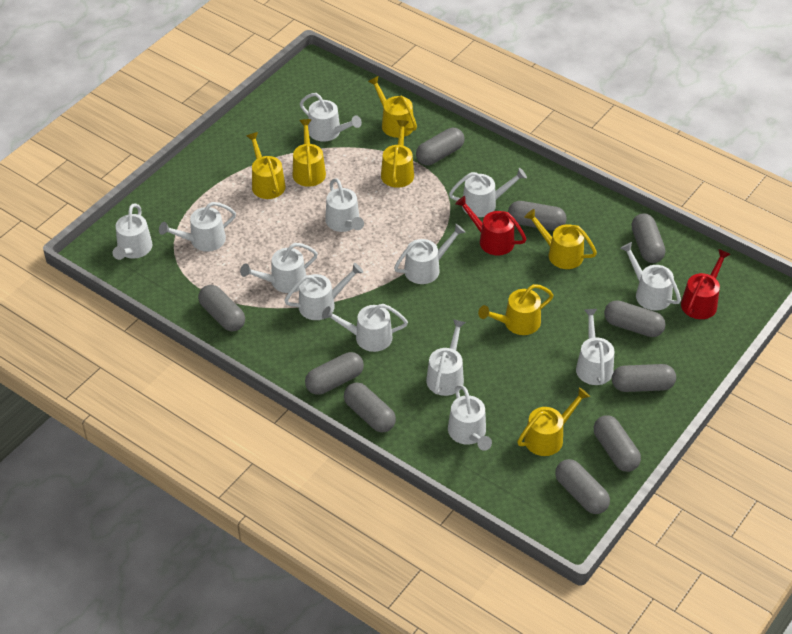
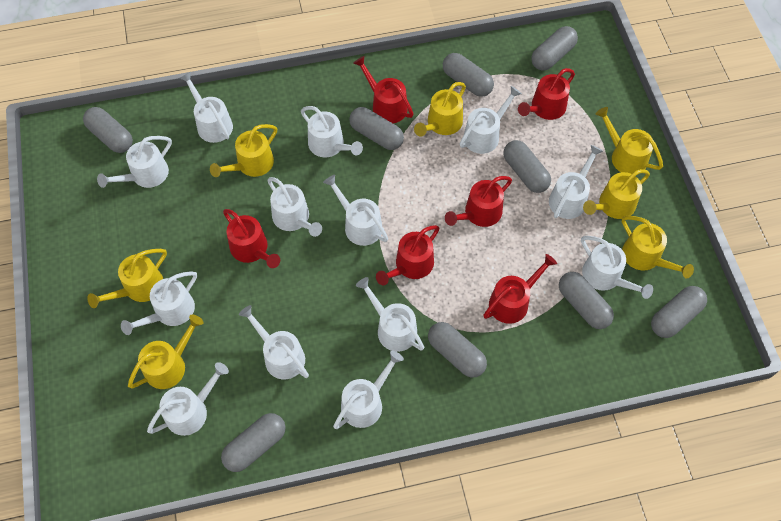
grey capsule: [198,285,245,332] [305,352,364,395] [344,382,396,432] [416,128,465,165] [508,201,567,230] [555,459,610,514] [594,415,641,472] [604,300,666,337] [612,364,676,392] [631,214,665,263] = 10 -> [83,107,133,153] [221,413,286,472] [349,107,404,150] [428,322,487,378] [443,53,494,97] [503,140,551,193] [531,26,578,71] [559,272,614,329] [651,286,707,338] = 9
red watering can: [455,196,526,255] [681,249,731,319] = 2 -> [223,209,280,268] [353,56,414,123] [376,225,440,285] [445,176,512,227] [483,254,557,324] [518,68,575,120] = 6

